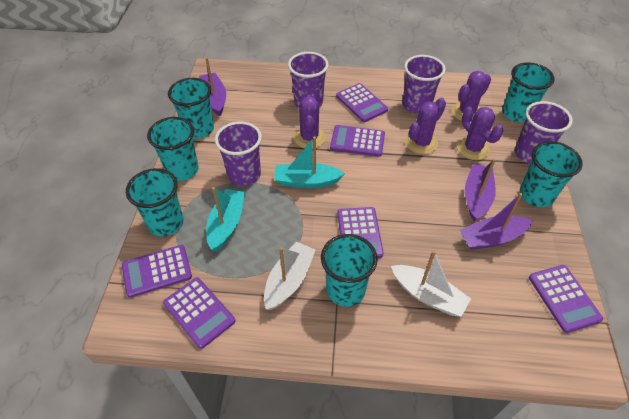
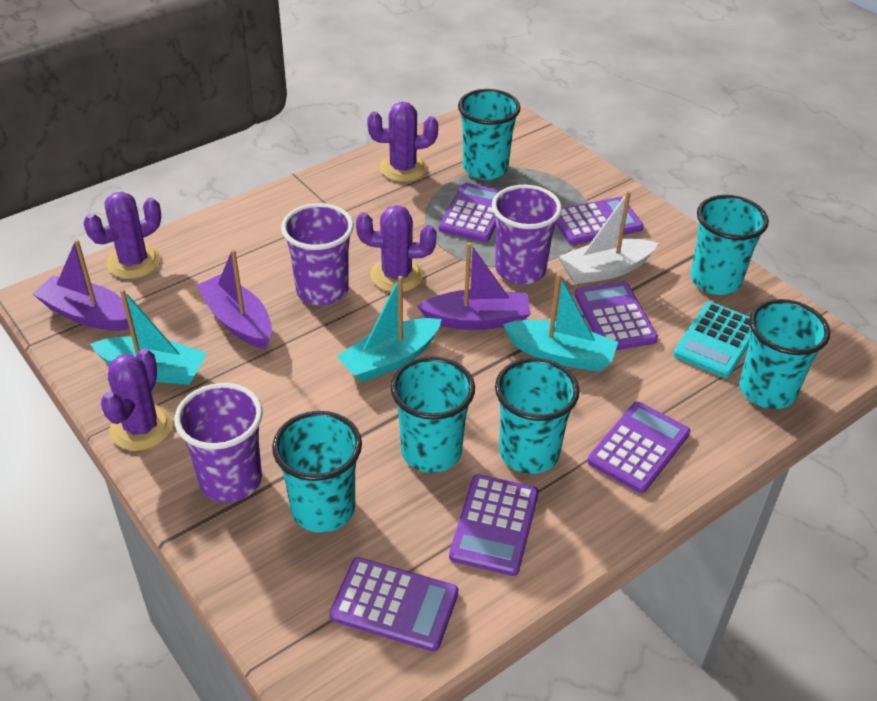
purple cup: [215,122,262,186] [288,52,329,108] [403,55,446,114] [515,101,573,164] = 4 -> [174,383,263,502] [281,203,354,306] [492,185,562,285] = 3
turquoise boat: [206,187,245,251] [274,136,345,188] = 2 -> [90,289,207,385] [336,276,442,383] [503,273,618,372] = 3
turquoise calculator: none = 0 -> [673,302,751,378] = 1
white boat: [264,241,315,310] [391,251,471,317] = 2 -> [558,191,658,284] = 1

